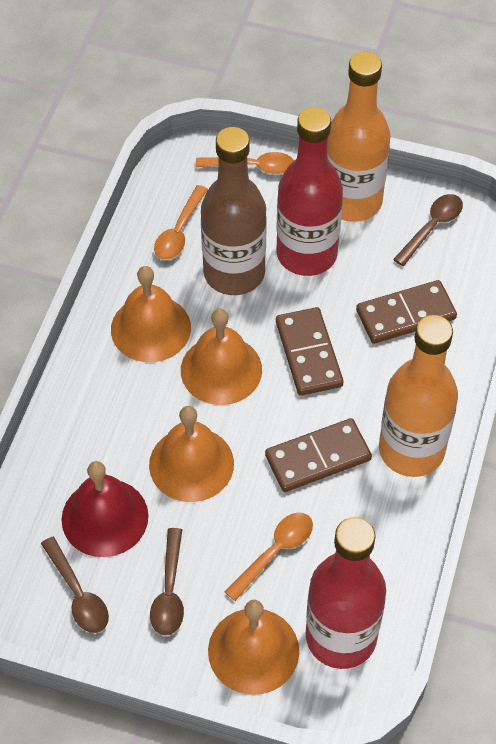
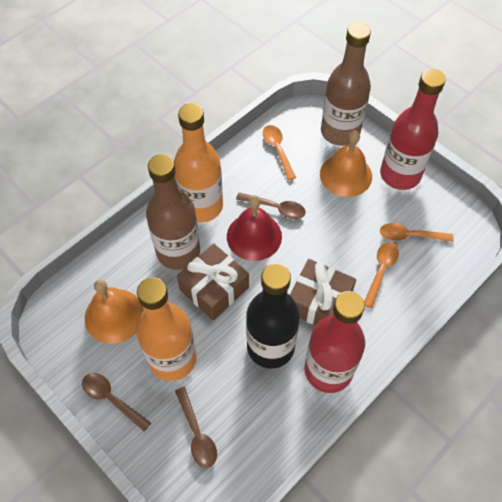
black bottle: none = 0 -> [246,263,300,368] = 1
brown bottle: [201,127,267,295] = 1 -> [146,154,200,270] [321,22,371,146] = 2
brown domino: [265,418,372,492] [276,307,343,396] [356,280,457,344] = 3 -> none = 0
brown gift: none = 0 -> [177,244,249,320] [290,259,356,325] = 2
orange bell: [111,266,191,362] [149,406,234,502] [181,309,262,405] [208,600,299,695] = 4 -> [85,279,144,344] [320,131,372,197] = 2

